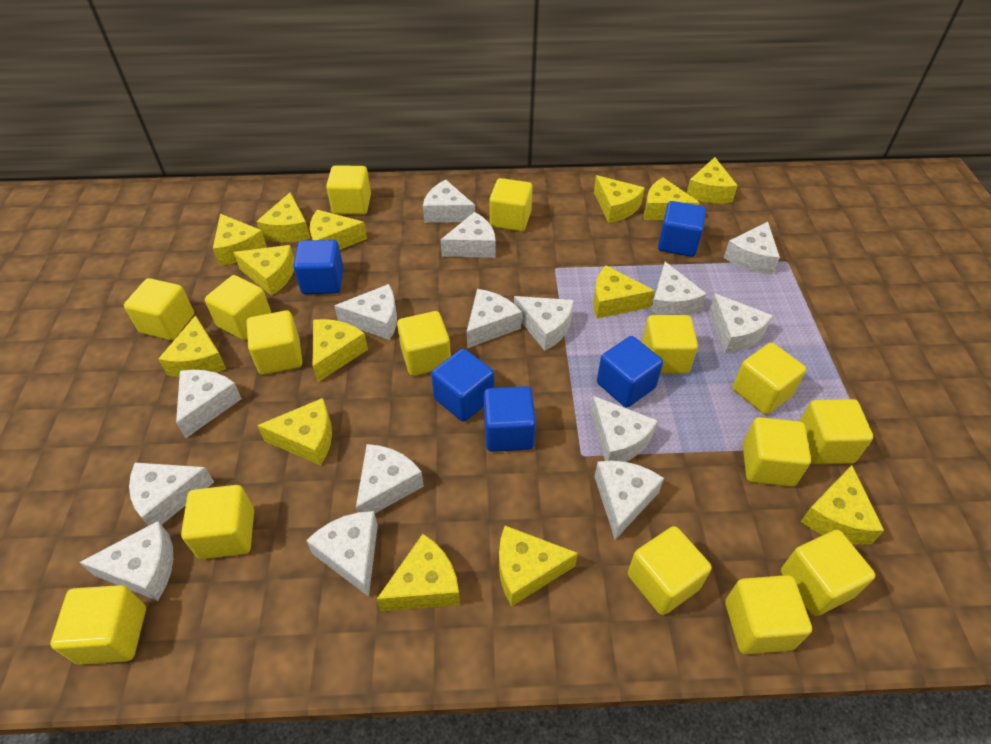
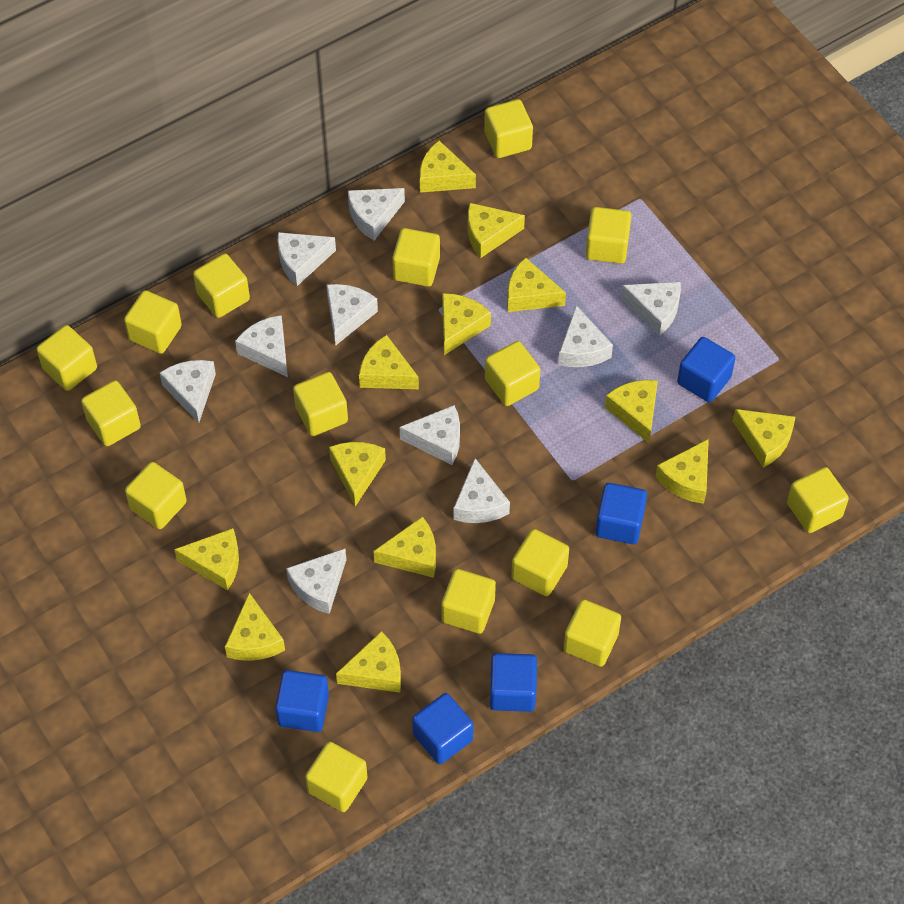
white cheese: [79,521,173,601] [129,463,214,526] [176,370,242,438] [306,511,378,597] [334,284,397,340] [356,444,424,514] [423,180,475,223] [441,212,496,258] [467,289,522,348] [514,296,574,351] [591,396,658,462] [594,461,664,540] [650,262,706,315] [709,293,773,354] [724,222,780,274] = 15 -> [160,360,216,423] [235,315,288,377] [278,232,336,286] [286,549,346,614] [326,284,378,346] [348,188,405,240] [400,405,460,465] [453,458,510,523] [558,305,613,367] [621,282,681,336] = 10
yellow cheese: [158,315,226,378] [213,214,267,266] [233,245,295,296] [256,193,310,242] [257,398,332,466] [310,210,367,250] [313,319,368,382] [377,534,460,611] [499,526,578,606] [593,265,655,318] [594,175,645,223] [644,177,700,220] [687,157,738,203] [800,465,884,545] = 14 -> [174,528,239,590] [225,593,285,661] [329,442,386,507] [336,631,401,693] [359,335,419,389] [373,516,436,578] [420,141,476,193] [442,293,491,355] [468,203,525,258] [507,257,566,312] [605,380,658,443] [655,439,709,504] [733,409,795,468] = 13

